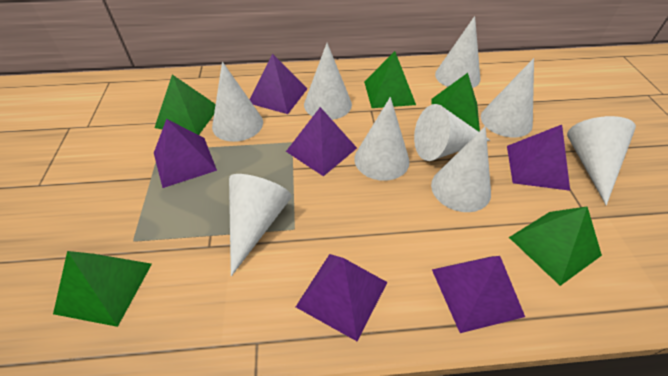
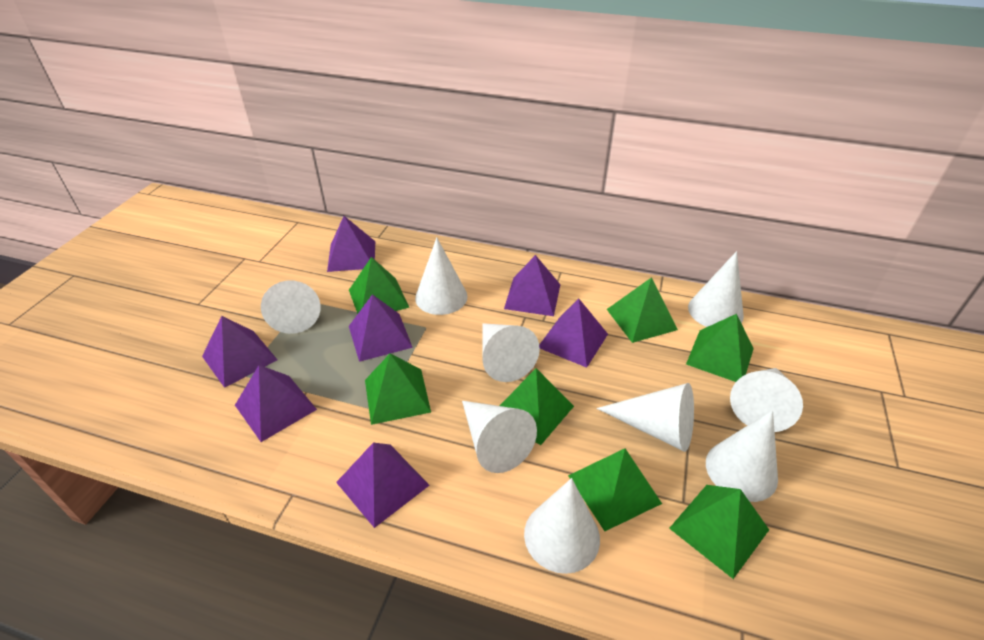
green pyramid: [53,251,152,327] [155,75,216,135] [364,51,416,108] [431,73,480,132] [509,207,602,286] = 5 -> [349,257,410,314] [365,353,431,425] [500,368,574,445] [568,448,662,531] [607,277,678,343] [669,485,769,579] [686,314,754,382] = 7
purple pyramid: [154,119,217,188] [250,54,307,114] [286,107,357,176] [296,254,387,341] [432,256,525,333] [507,125,570,191] = 6 -> [202,316,277,388] [235,365,317,442] [327,216,375,272] [336,443,430,528] [349,294,413,362] [504,255,560,316] [539,299,608,368] = 7

